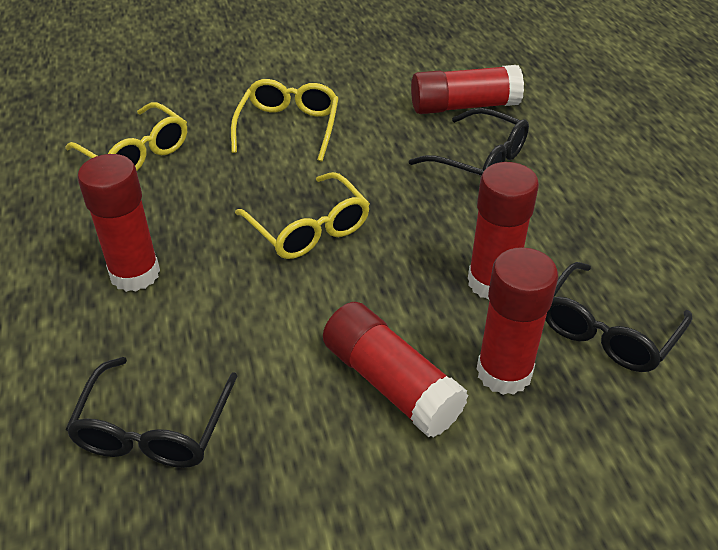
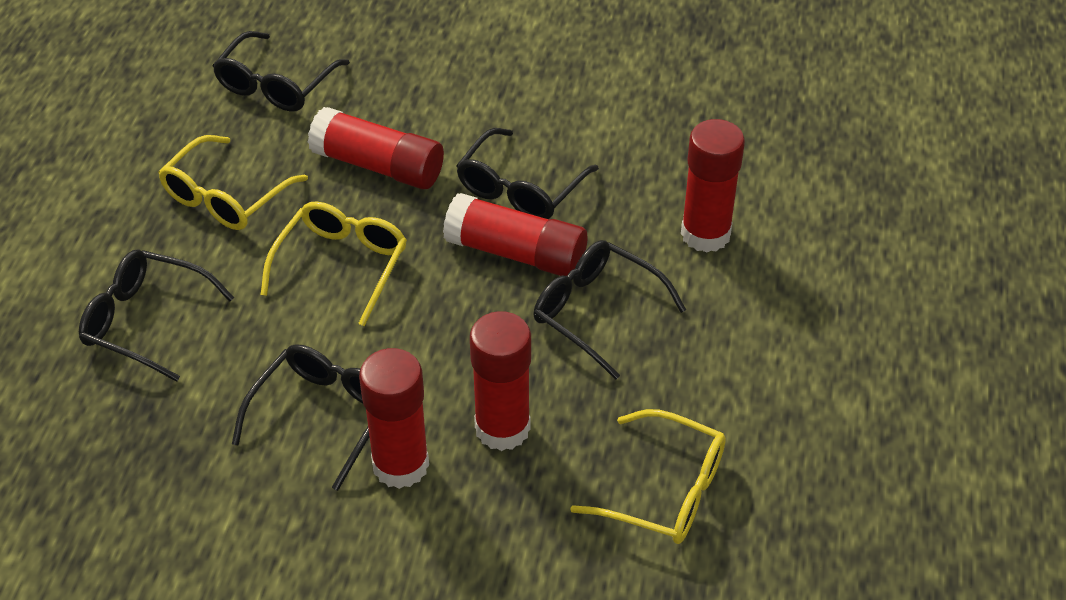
black glasses: [65,357,237,468] [409,108,529,176] [545,262,692,372] = 3 -> [79,250,234,382] [213,31,350,112] [232,344,370,491] [456,128,599,219] [533,240,686,380] = 5

